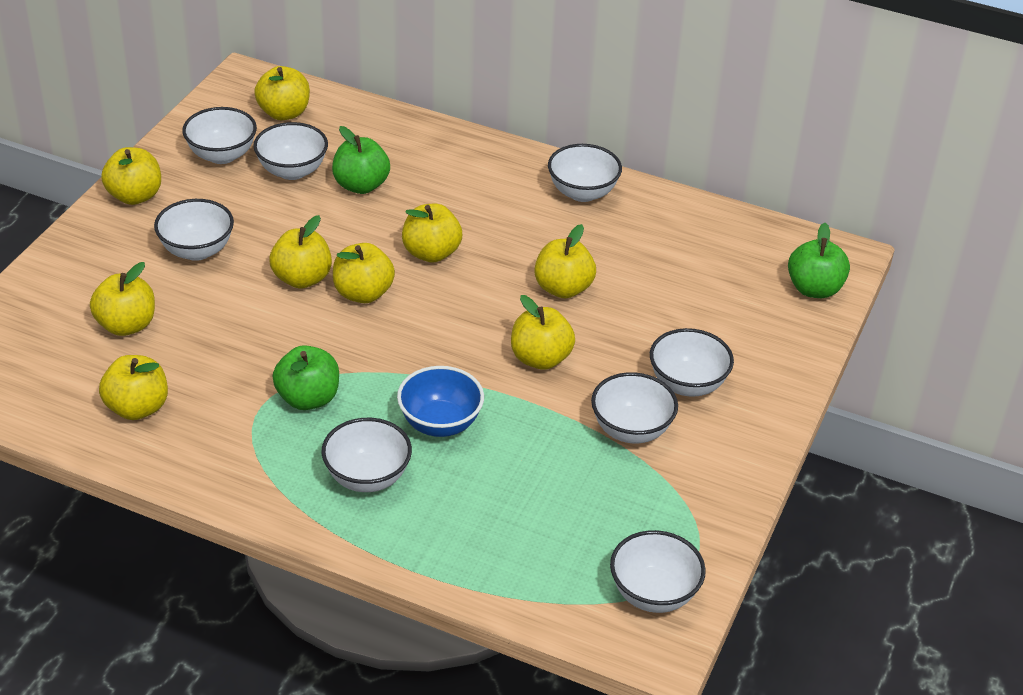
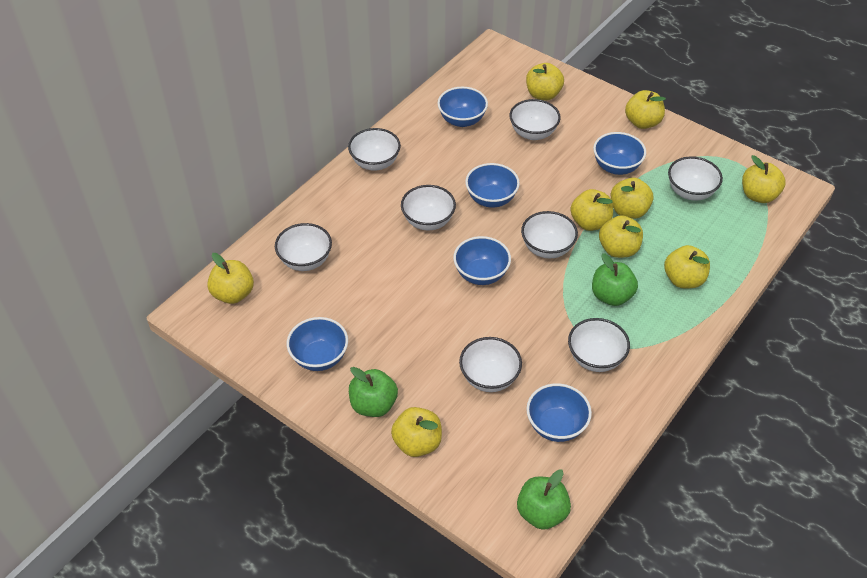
blue bowl: [397,366,484,437] = 1 -> [287,317,348,371] [437,87,488,127] [453,236,511,285] [465,163,520,208] [526,383,592,442] [593,132,646,175] = 6

